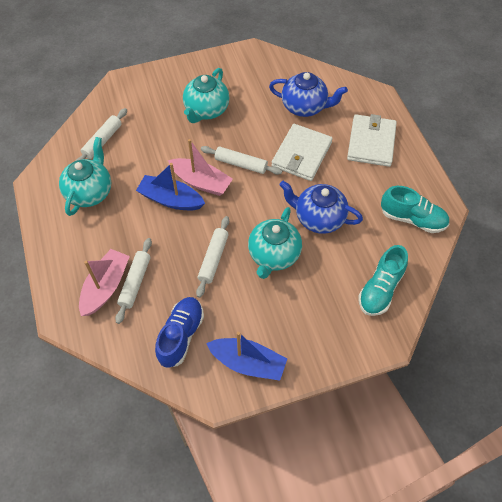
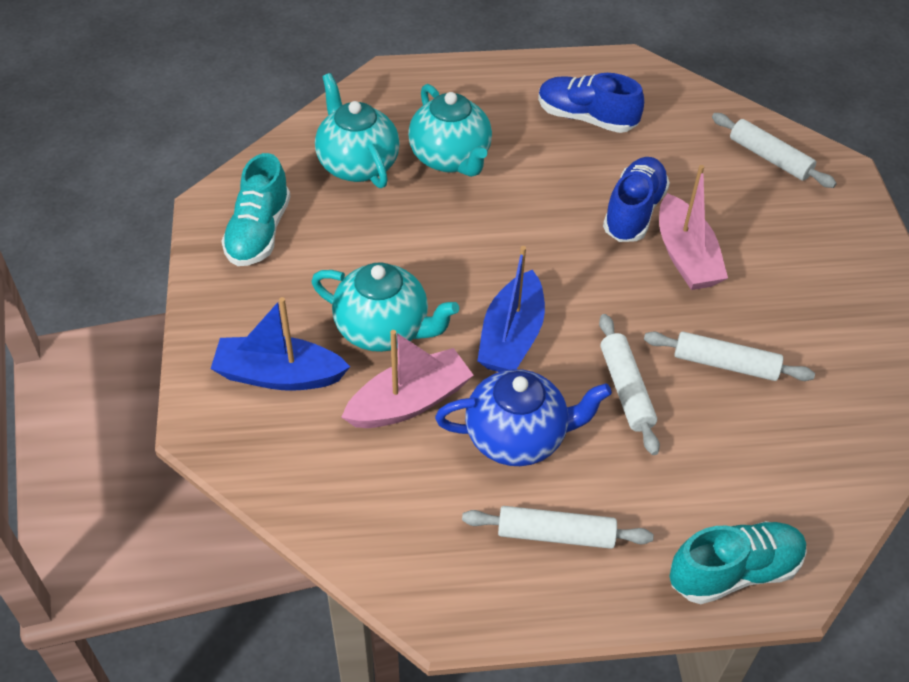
blue shoe: [155,297,204,368] = 1 -> [538,73,644,133] [603,157,670,242] = 2
blue teapot: [269,72,348,117] [279,181,363,234] = 2 -> [435,369,612,466] = 1
white wallet: [271,124,333,181] [347,114,397,167] = 2 -> none = 0

